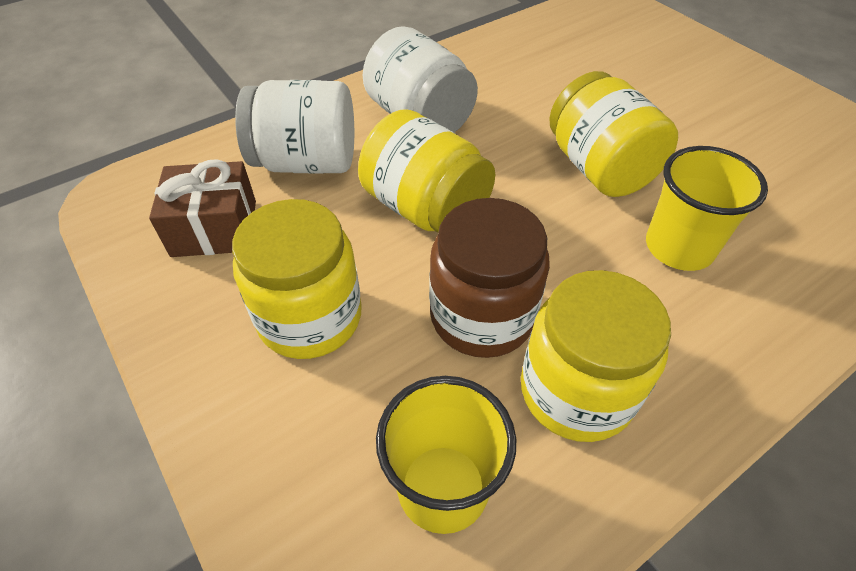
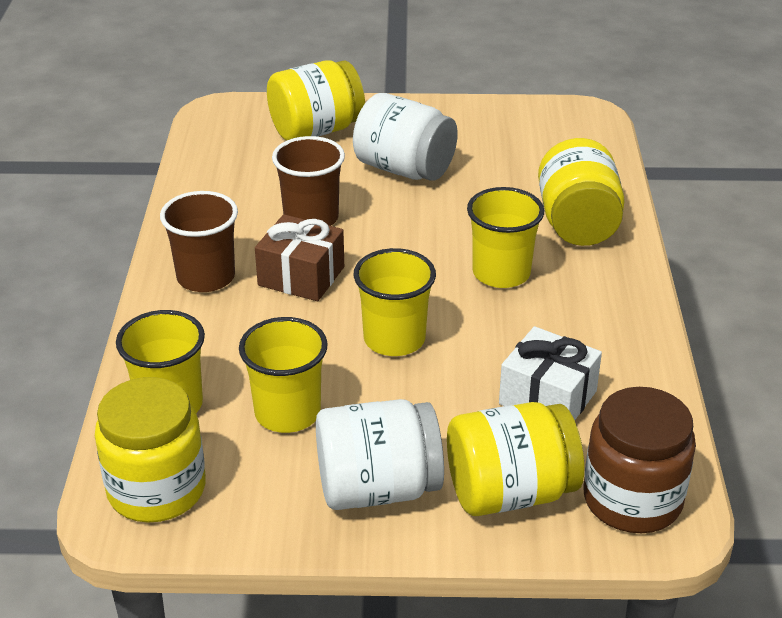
brown cup: none = 0 -> [160,191,238,292] [272,136,345,226] = 2
white gift: none = 0 -> [499,326,602,420] = 1
yellow cup: [376,376,516,534] [646,146,768,271] = 2 -> [116,310,205,413] [239,317,328,433] [353,248,436,356] [467,187,544,288] = 4

